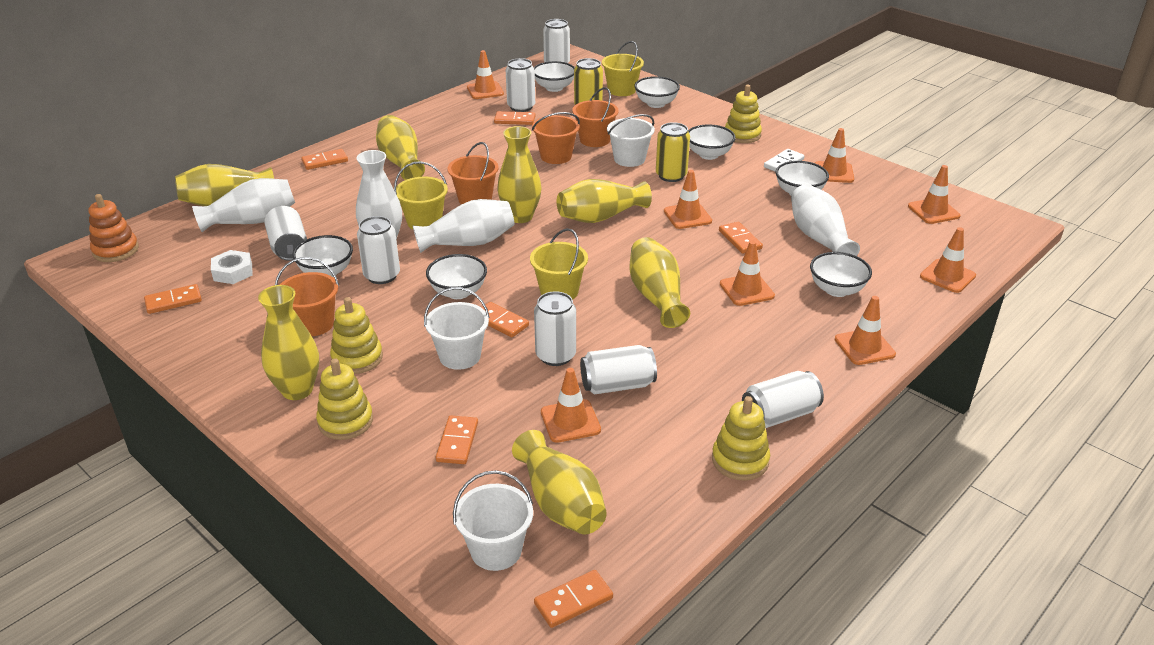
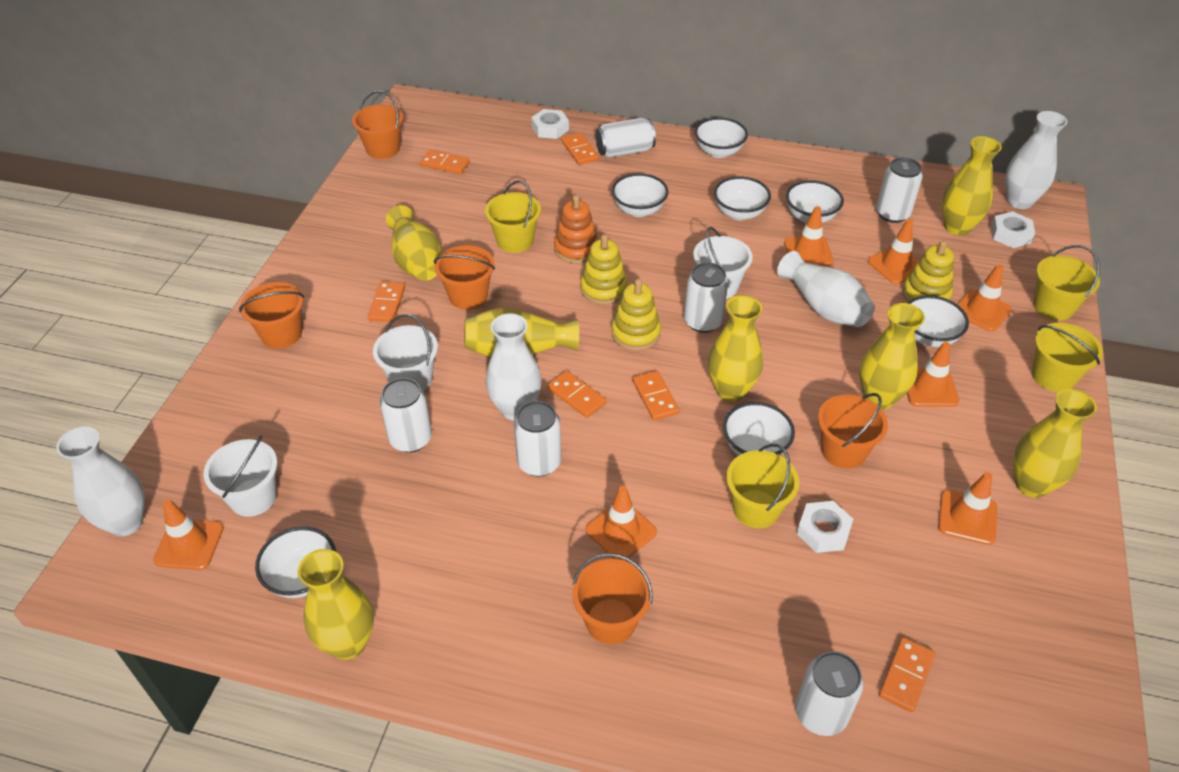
orange bucket: [275,257,339,336] [447,142,499,205] [532,112,580,164] [572,87,618,147] = 4 -> [239,282,304,349] [352,91,403,159] [434,245,495,310] [572,553,653,644] [818,393,888,469] = 5
orange domino: [144,284,202,314] [301,149,348,170] [436,415,478,464] [481,302,529,337] [494,111,535,125] [534,570,613,628] [719,222,763,254] = 7 -> [368,282,405,322] [420,150,470,174] [547,371,606,418] [561,133,599,165] [632,371,679,421] [879,637,935,712] = 6
orange traffic cone: [467,50,504,99] [541,368,601,443] [664,170,712,229] [720,241,775,306] [815,128,854,183] [835,296,896,365] [908,165,961,224] [920,227,976,293] = 8 -> [153,499,224,570] [585,486,657,561] [784,206,834,266] [868,219,919,284] [907,342,959,407] [938,472,997,545] [957,264,1012,332] = 7
white can: [264,206,307,261] [357,216,400,284] [506,58,535,112] [534,291,576,366] [543,19,570,63] [580,345,657,394] [742,371,824,428] = 7 -> [380,378,432,453] [514,401,561,477] [596,118,656,158] [684,262,728,333] [795,651,863,736] [876,157,923,223] = 6
white domino: [764,149,804,172] = 1 -> none = 0
white nut: [211,250,253,284] = 1 -> [531,109,569,139] [797,501,853,553] [991,211,1035,248] = 3
yellow bucket: [394,161,448,229] [530,228,588,300] [602,41,644,96] = 3 -> [485,180,541,253] [726,444,799,528] [1032,323,1103,392] [1033,245,1100,320] = 4
yellow can: [574,58,603,105] [656,122,690,182] = 2 -> none = 0
yellow stacking toy: [316,358,373,440] [330,297,383,374] [712,396,770,481] [725,85,762,143] = 4 -> [580,234,627,305] [612,279,661,351] [902,240,954,302] = 3

